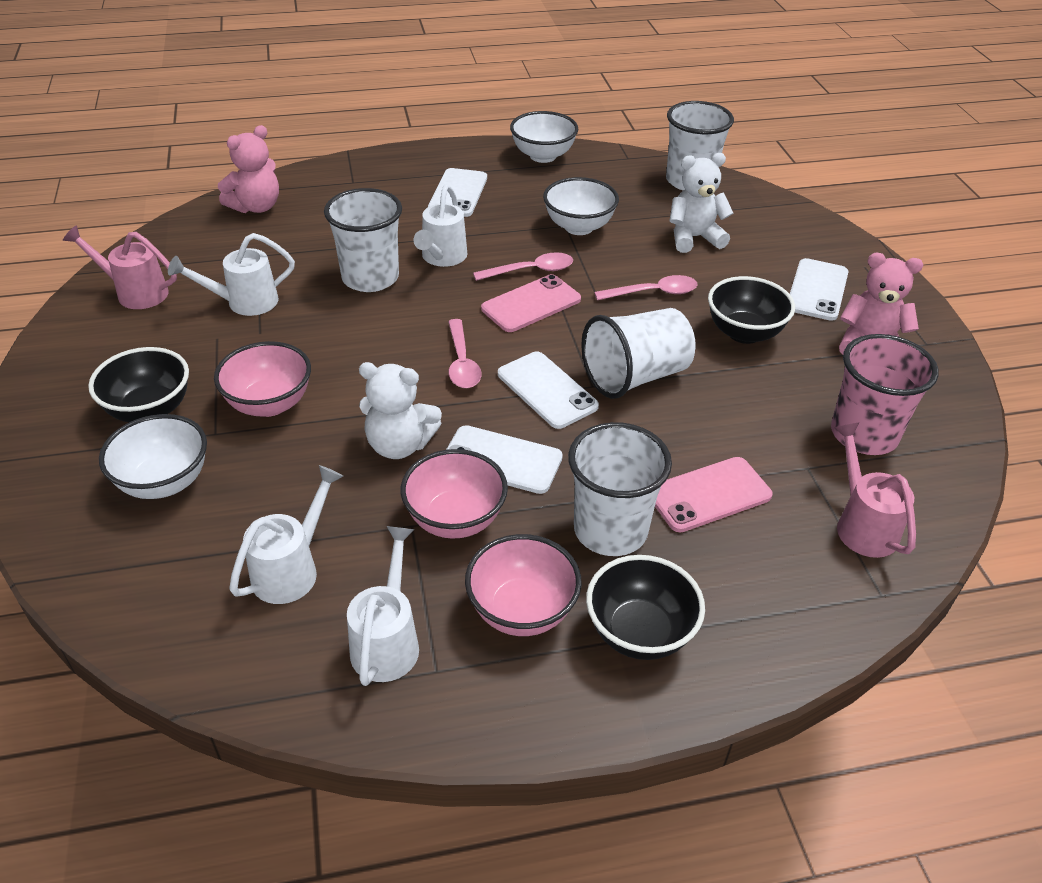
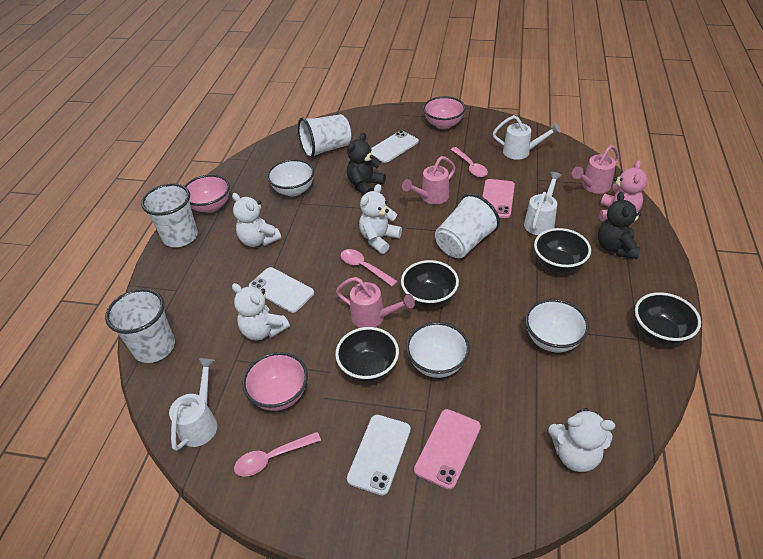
black bowl: [88,347,189,422] [586,555,705,660] [708,276,795,344] = 3 -> [335,327,399,383] [401,260,459,308] [534,228,591,273] [635,292,701,346] = 4
black teddy bear: none = 0 -> [347,133,386,195] [598,192,641,259] = 2
pink cup: [831,334,939,455] = 1 -> none = 0
pink teddy bear: [218,125,279,213] [839,253,923,354] = 2 -> [600,160,647,222] = 1
pink watering can: [63,225,177,309] [834,422,916,558] = 2 -> [336,277,415,328] [402,156,456,205] [572,145,619,194] = 3
white phone: [428,168,487,217] [446,425,563,494] [498,352,599,429] [790,258,848,321] = 4 -> [249,267,314,313] [347,415,411,495] [371,131,419,163] = 3
white teddy bear: [359,362,442,459] [669,153,733,253] = 2 -> [232,193,281,247] [232,283,290,340] [359,184,402,254] [548,408,615,472] = 4
white watering can: [168,233,295,316] [229,465,343,604] [347,526,419,686] [414,184,467,267] = 4 -> [169,358,217,451] [493,115,561,160] [524,172,562,235] = 3

